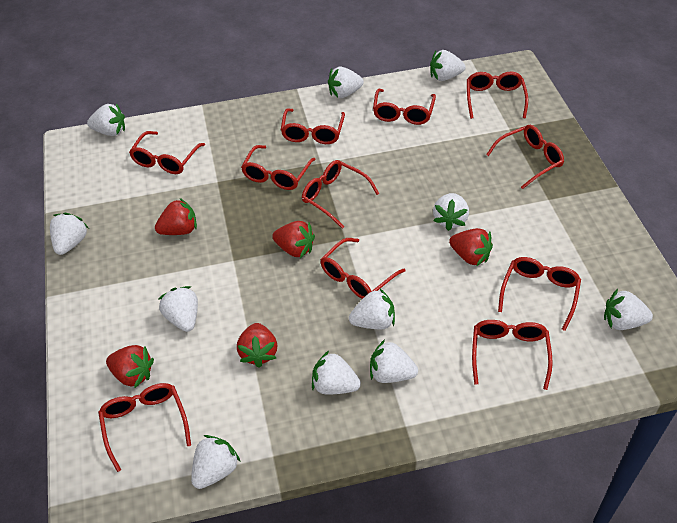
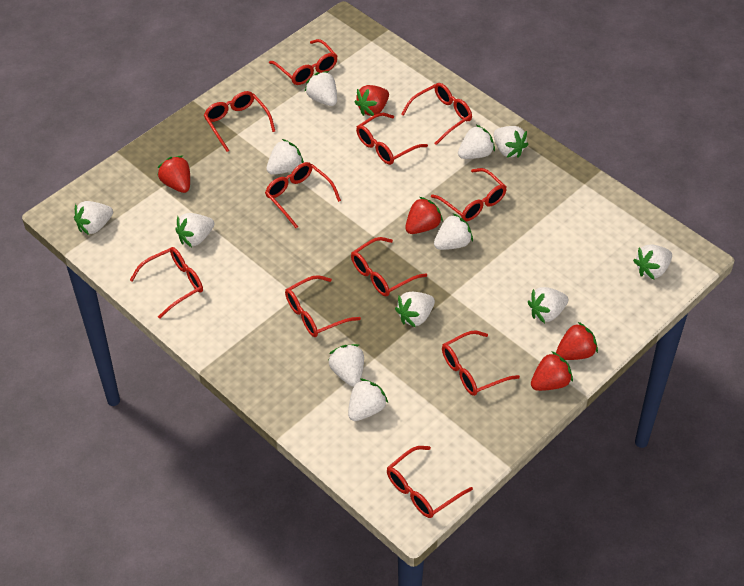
white strawberry: [50,213,88,255] [87,103,125,136] [158,286,198,332] [191,435,241,489] [312,351,361,395] [328,67,364,98] [349,289,395,329] [370,340,418,383] [430,50,466,81] [433,193,469,231] [604,289,653,330] = 11 -> [74,201,113,235] [175,213,214,247] [266,139,304,175] [304,71,337,106] [329,344,364,386] [348,378,388,421] [395,292,435,328] [434,213,473,250] [458,125,495,159] [493,126,529,158] [528,287,568,323] [633,245,672,279] = 12

